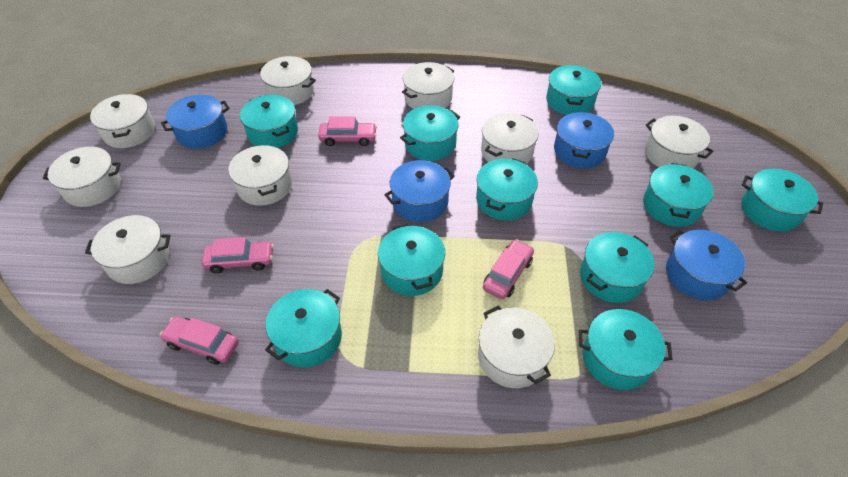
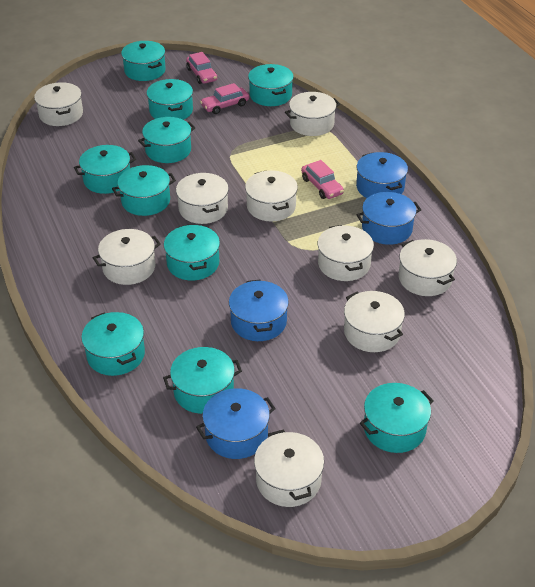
pink car: [160,316,239,365] [202,237,274,274] [318,117,377,146] [483,239,534,299] = 4 -> [186,52,217,84] [200,83,249,114] [301,160,344,199] = 3

